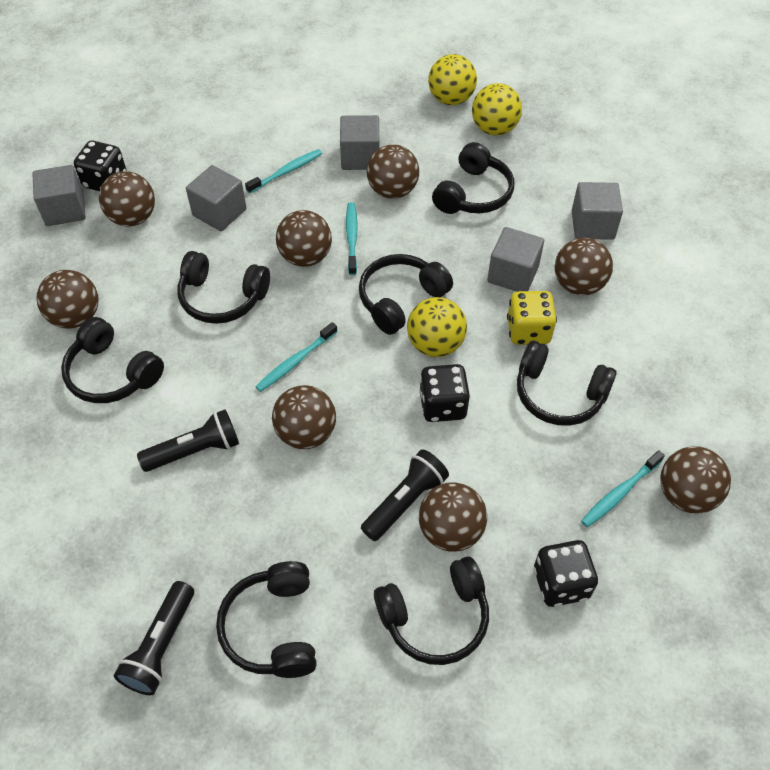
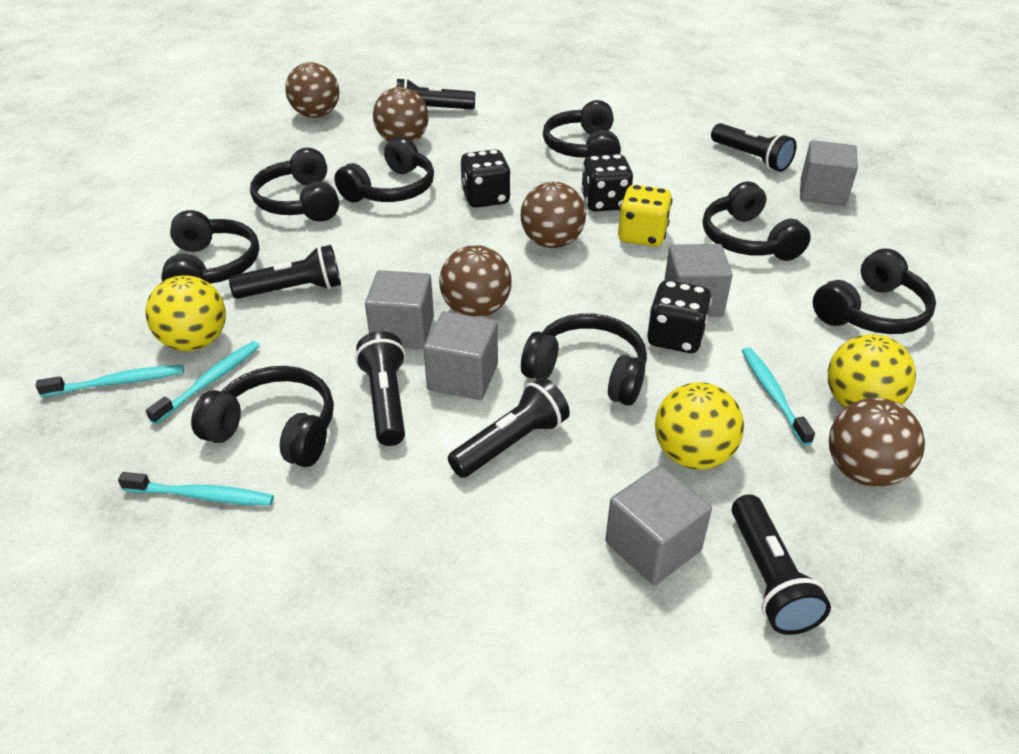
black flashlight: [114,581,194,695] [137,409,239,472] [361,449,449,541] = 3 -> [229,245,341,299] [355,331,406,446] [396,78,475,109] [448,378,570,478] [711,123,796,172] [732,494,831,635] = 6
black headphones: [61,317,164,403] [178,251,270,324] [216,561,317,678] [359,254,453,335] [374,557,489,665] [432,142,514,214] [517,341,617,426] = 7 -> [161,210,259,284] [191,366,334,467] [250,148,339,222] [334,137,434,202] [521,314,647,406] [543,100,621,158] [703,181,811,261] [813,248,936,334] = 8
brown ball: [36,270,98,329] [99,171,155,227] [272,385,336,449] [276,210,332,267] [367,144,419,199] [419,482,487,552] [555,238,613,295] [660,446,731,513] = 8 -> [285,62,339,118] [373,87,429,142] [439,245,511,318] [521,182,586,248] [829,398,925,487] = 5

